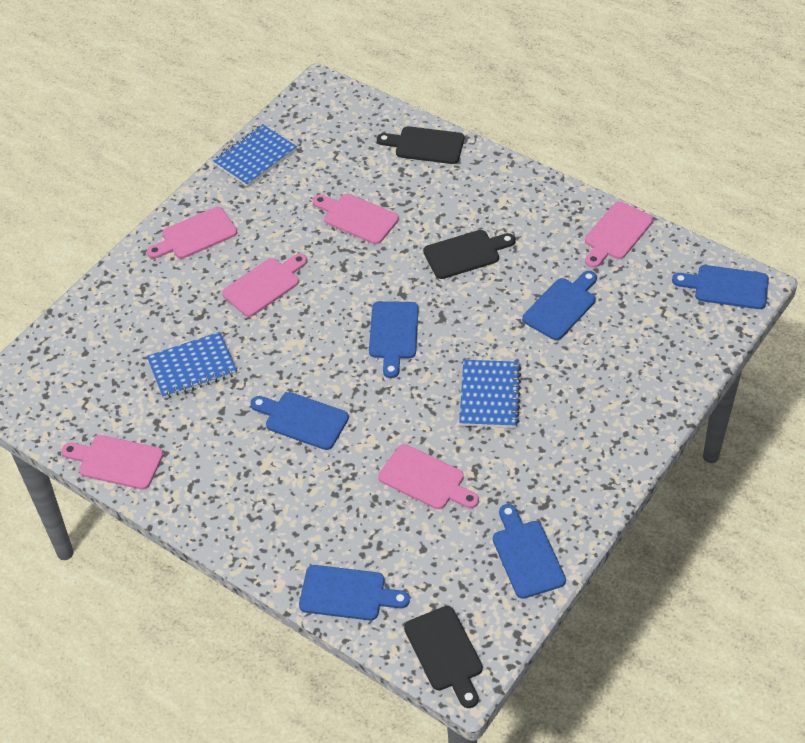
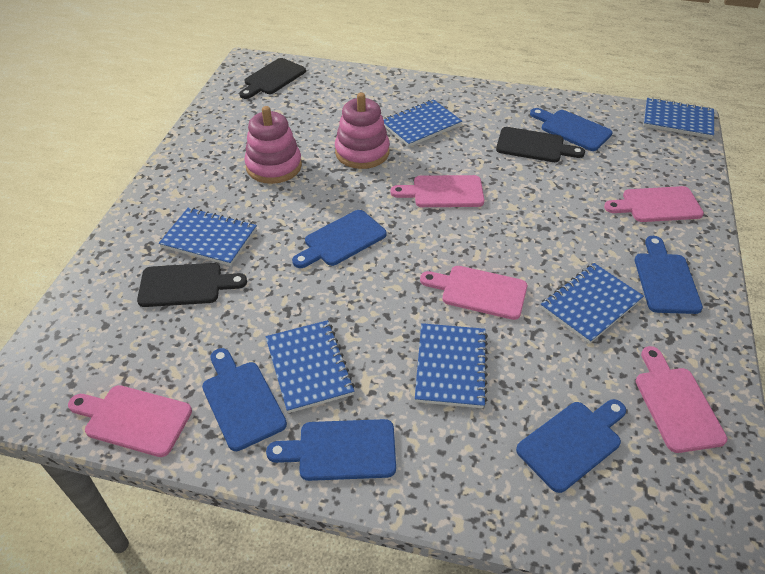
blue notebook: [147,332,237,399] [213,124,297,187] [459,360,521,428] = 3 -> [159,208,257,266] [266,320,355,413] [383,99,462,147] [415,323,488,408] [540,263,644,344] [644,97,714,138] = 6
pink cutting board: [61,435,163,490] [147,207,237,259] [222,254,307,317] [313,194,399,244] [378,444,479,509] [585,202,653,268] = 6 -> [68,385,192,457] [390,175,484,207] [420,266,527,320] [604,186,704,222] [636,346,727,453] = 5
pink stacking toy: none = 0 -> [244,106,302,184] [335,92,390,169] = 2

